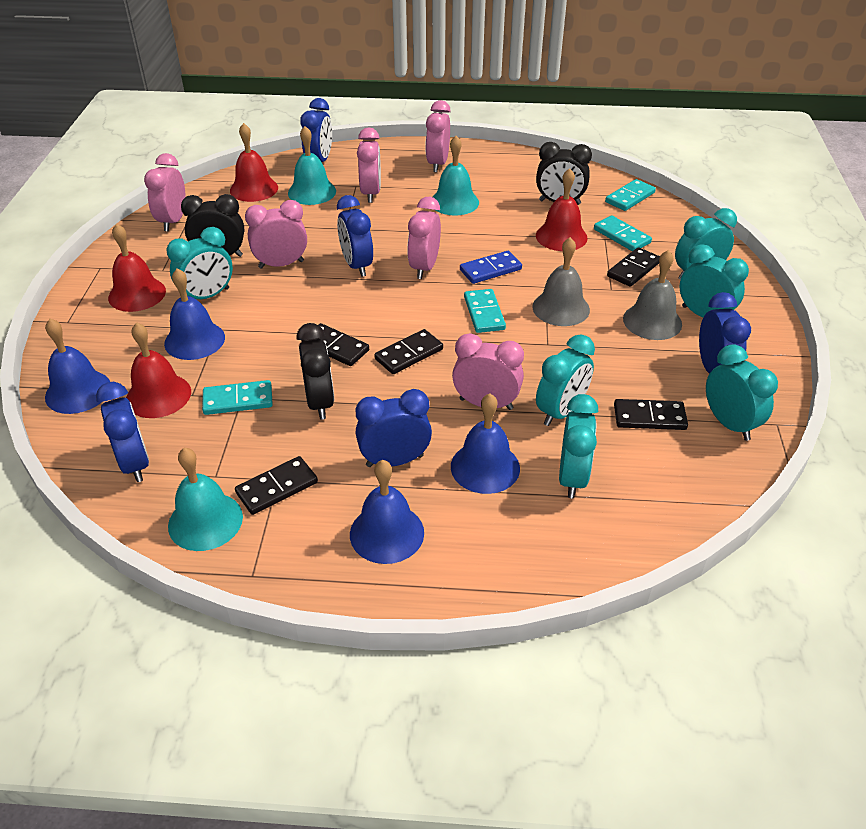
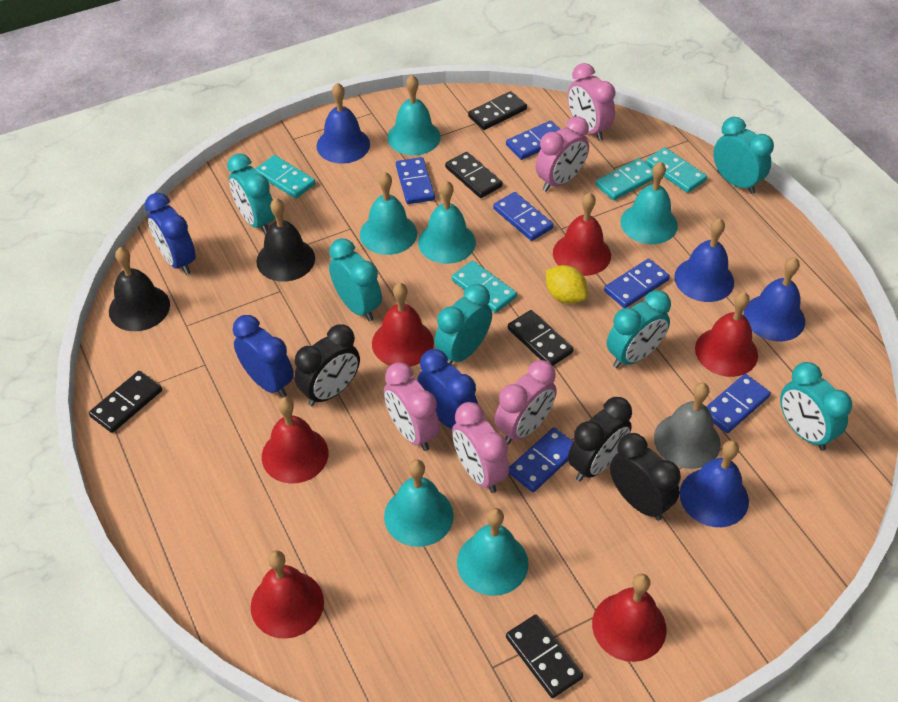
black bell: none = 0 -> [109,247,170,331] [256,198,315,282] = 2
blue clock: [96,382,149,482] [300,98,332,162] [337,195,373,277] [355,389,432,467] [699,292,751,374] = 5 -> [145,193,196,275] [233,315,294,397] [417,349,478,429] = 3
blue domino: [460,251,522,284] = 1 -> [396,157,435,204] [493,192,554,241] [506,121,560,160] [509,428,573,492] [604,258,670,308] [706,374,771,433] = 6
grey bell: [532,237,590,326] [623,250,682,340] = 2 -> [654,383,721,469] = 1
pink clock: [144,153,185,231] [245,200,307,269] [357,127,381,203] [407,197,441,279] [425,100,451,172] [452,333,524,410] = 6 -> [384,362,440,451] [452,402,509,493] [494,360,557,445] [535,116,589,192] [568,63,616,141] = 5
red bell: [108,224,166,312] [126,322,191,418] [230,123,278,202] [536,168,588,251] = 4 -> [251,550,324,639] [262,397,329,484] [372,283,434,367] [553,193,611,276] [592,573,667,662] [695,292,758,377] = 6
turquoise bell: [168,448,243,551] [288,126,336,205] [433,136,479,216] = 3 -> [360,172,417,255] [384,460,454,547] [387,75,441,155] [418,181,476,264] [457,508,528,596] [620,162,678,244] = 6
yellow lemon: none = 0 -> [546,265,588,304] = 1

